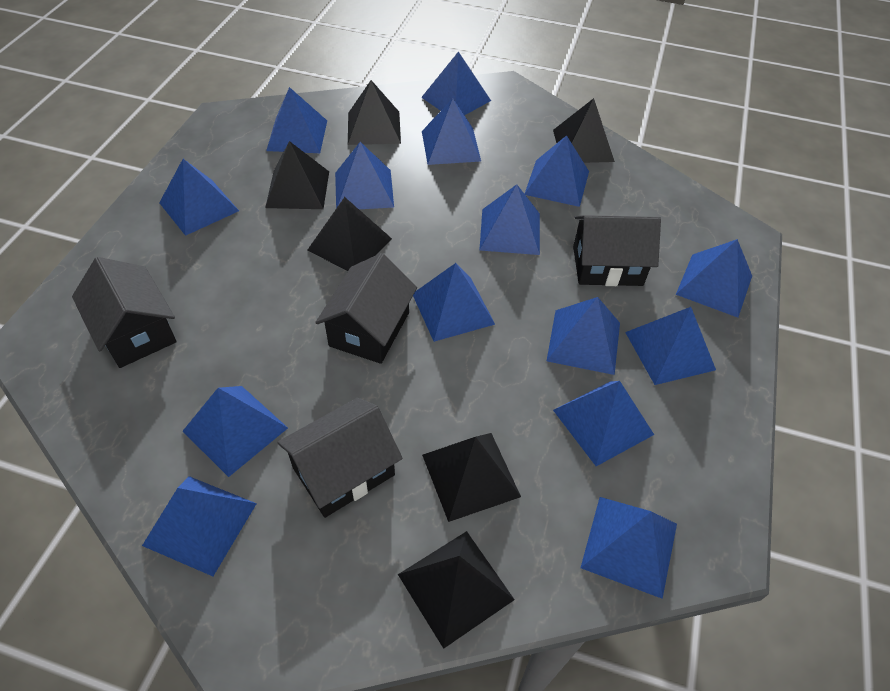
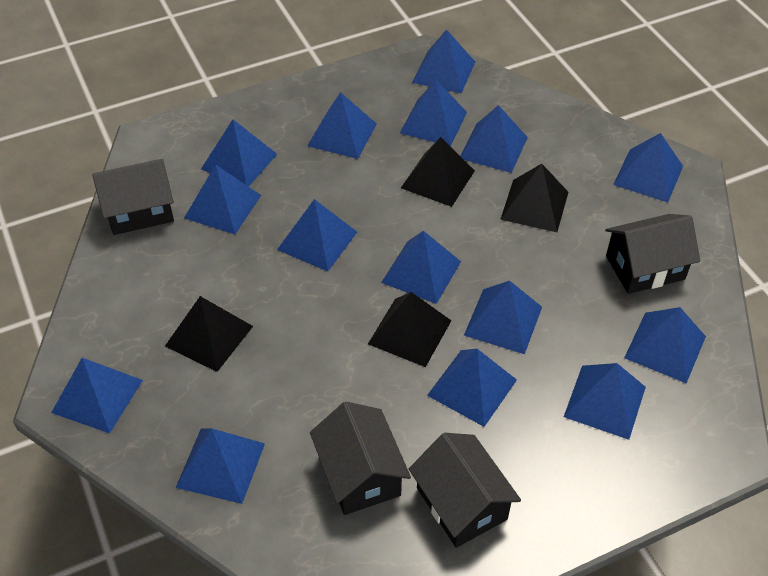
black pyramid: [265,141,329,209] [308,197,392,271] [348,80,401,145] [398,531,515,649] [422,433,521,522] [553,98,615,163] = 6 -> [165,296,253,372] [368,292,451,367] [401,137,475,207] [500,164,568,232] = 4

